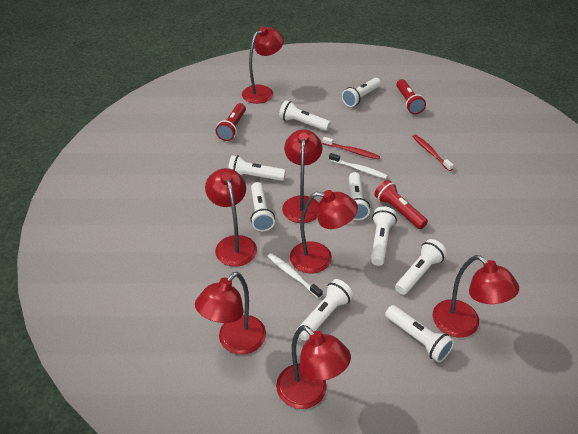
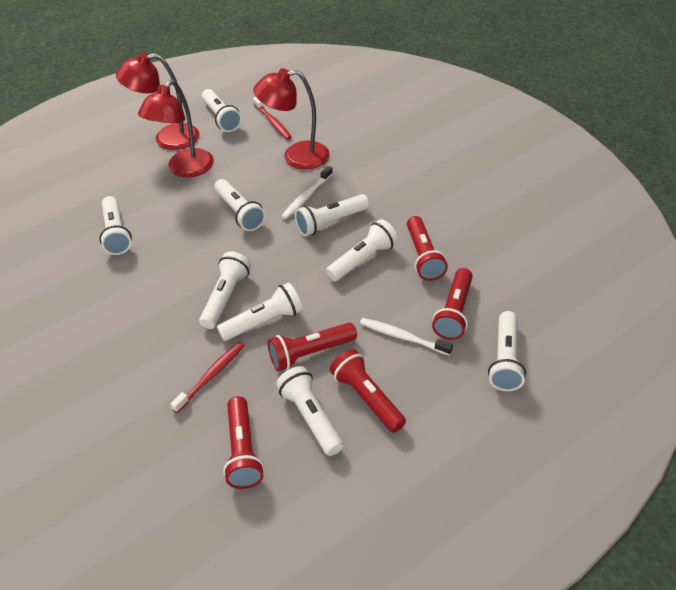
red flashlight: [216,103,246,141] [374,180,428,229] [396,79,426,114] = 3 -> [223,396,264,489] [268,323,357,371] [330,349,406,433] [407,216,448,281] [432,268,473,340] = 5
red lamp: [195,272,266,355] [205,168,257,267] [242,27,284,104] [276,325,351,409] [282,129,323,223] [290,190,358,273] [433,255,519,338] = 7 -> [116,53,199,150] [138,80,214,177] [253,68,329,169] = 3

